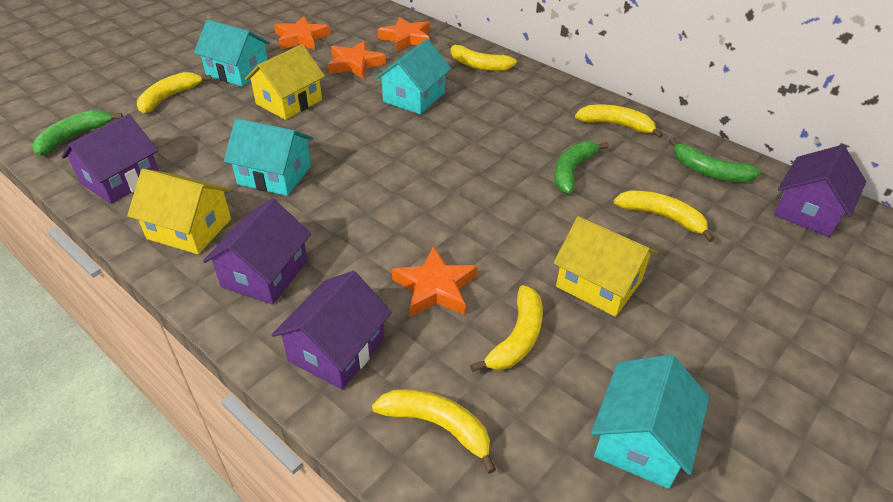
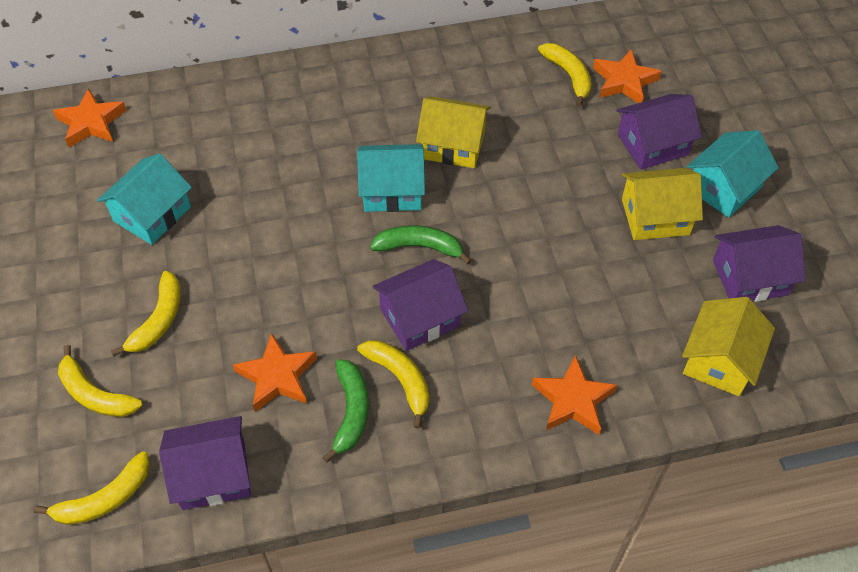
green banana: [32,110,123,156] [554,141,609,194] [669,138,761,182] = 3 -> [323,359,369,463] [370,225,472,265] = 2
turquoise house: [194,19,270,87] [224,118,313,196] [375,39,452,114] [591,354,709,489] = 4 -> [97,153,192,245] [357,144,425,212] [687,130,779,217] = 3
yellow banana: [137,72,212,113] [372,389,496,474] [448,42,517,71] [470,285,543,372] [575,105,663,138] [614,191,715,242] = 6 -> [34,451,150,525] [58,345,143,417] [111,271,181,357] [357,340,429,429] [538,43,592,107] = 5

